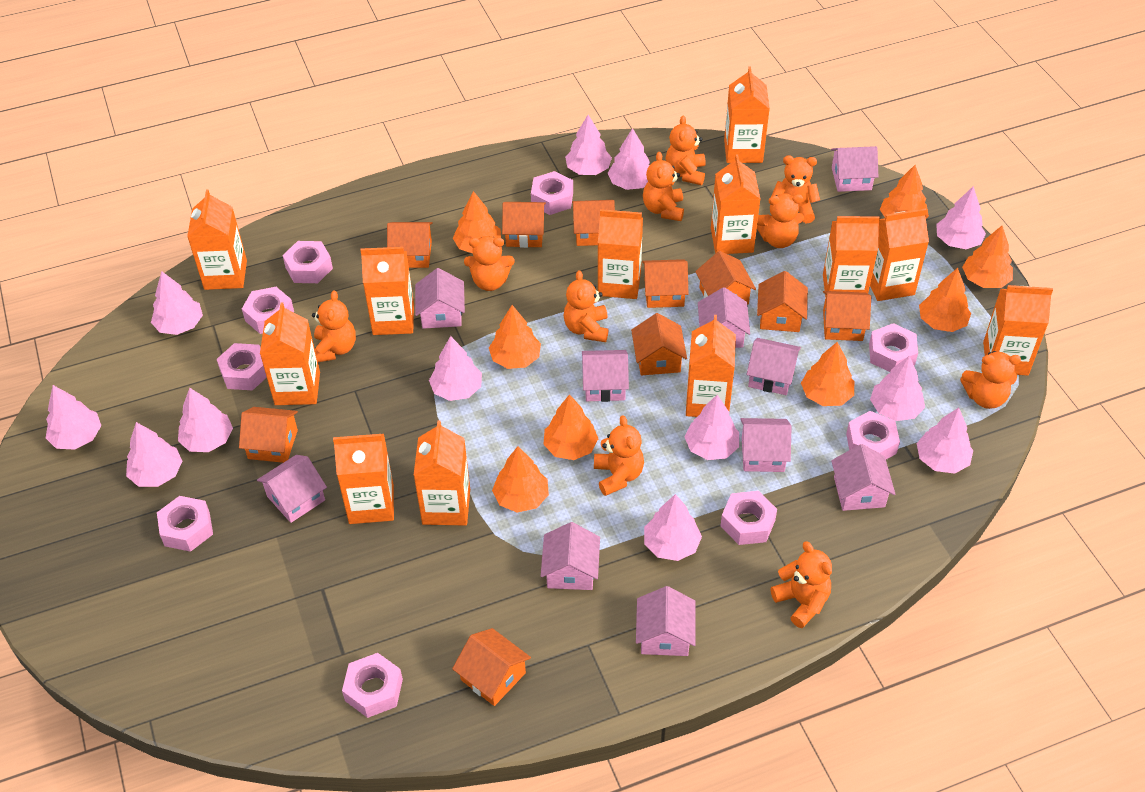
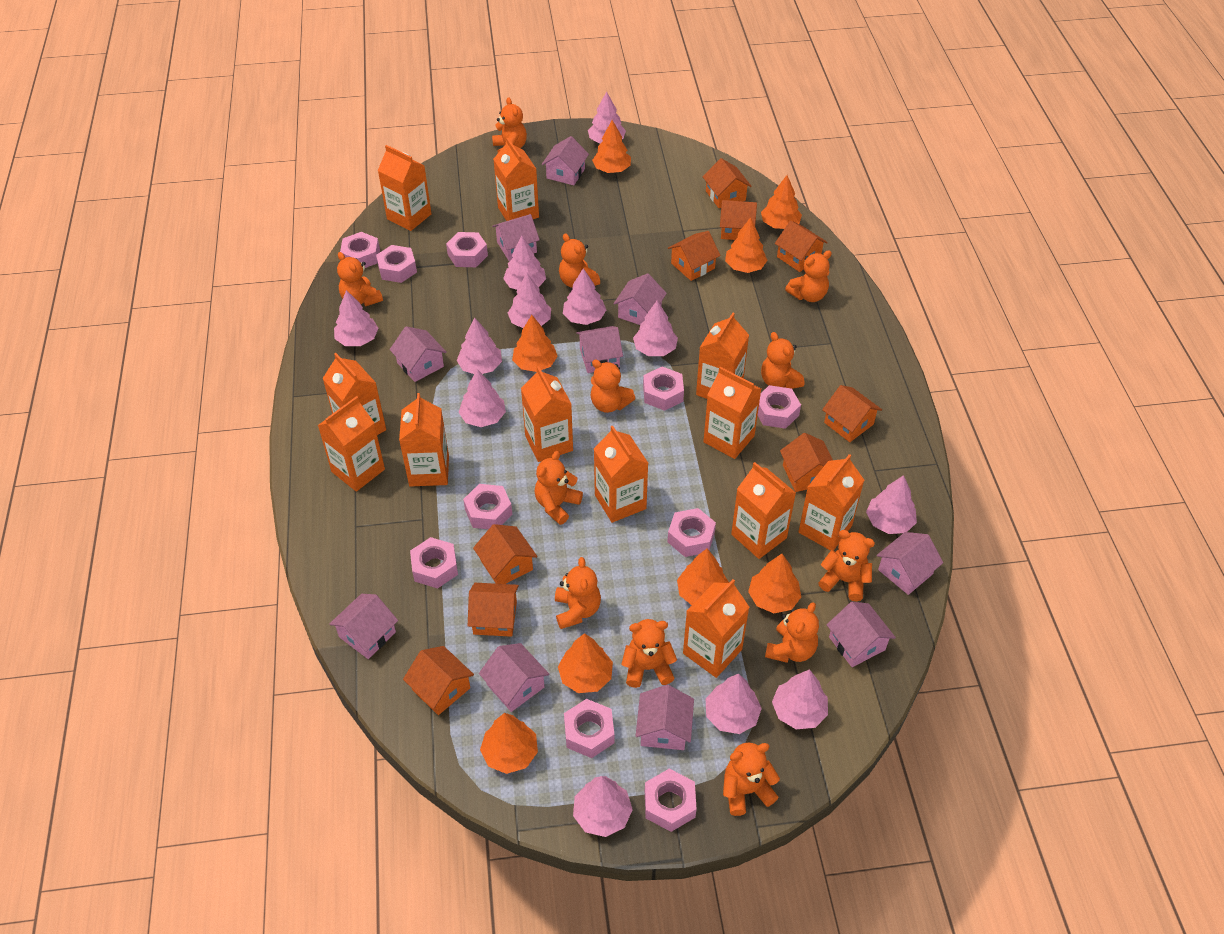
orange house: [239,407,298,463] [387,222,433,268] [452,628,531,706] [502,202,546,248] [572,200,615,246] [631,313,687,375] [642,259,688,308] [695,251,756,305] [757,271,808,332] [823,291,871,341] = 10 -> [403,646,474,715] [468,583,519,637] [473,524,537,584] [668,231,721,281] [703,158,752,208] [720,200,757,240] [775,221,828,272] [780,433,833,492] [822,385,882,442] = 9
orange teddy bear: [312,290,356,362] [464,236,515,291] [563,270,608,342] [594,415,644,496] [643,152,684,221] [666,115,706,185] [757,193,804,248] [771,155,820,223] [771,542,832,628] [960,351,1021,409] = 10 -> [337,252,383,306] [492,97,527,153] [534,451,583,525] [555,557,601,629] [559,233,600,288] [591,360,635,413] [621,619,677,688] [723,742,780,816] [761,332,804,389] [765,602,819,663] [785,250,832,302] [818,530,875,601] = 12
pink nut: [157,496,213,552] [217,343,267,390] [242,287,294,334] [283,241,333,283] [342,653,403,718] [531,171,573,215] [721,491,777,545] [846,411,900,459] [869,323,918,372] = 9 -> [340,232,380,268] [376,245,417,283] [410,537,458,588] [446,232,488,267] [463,484,512,529] [564,699,614,758] [643,367,684,411] [645,769,697,832] [667,508,716,557] [758,385,801,429] = 10

